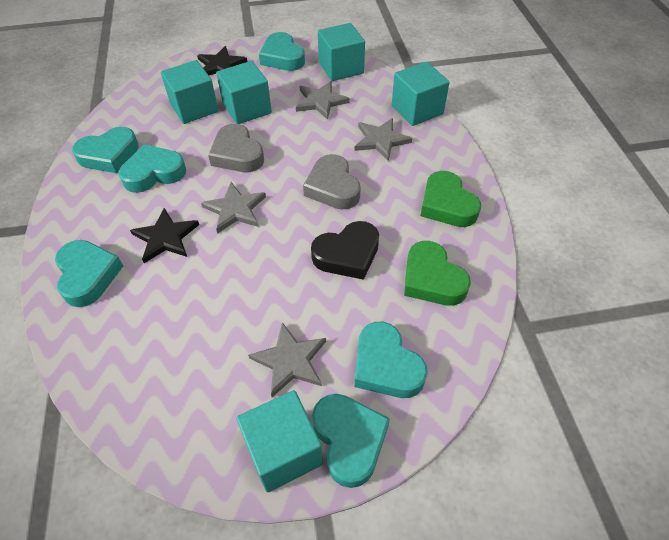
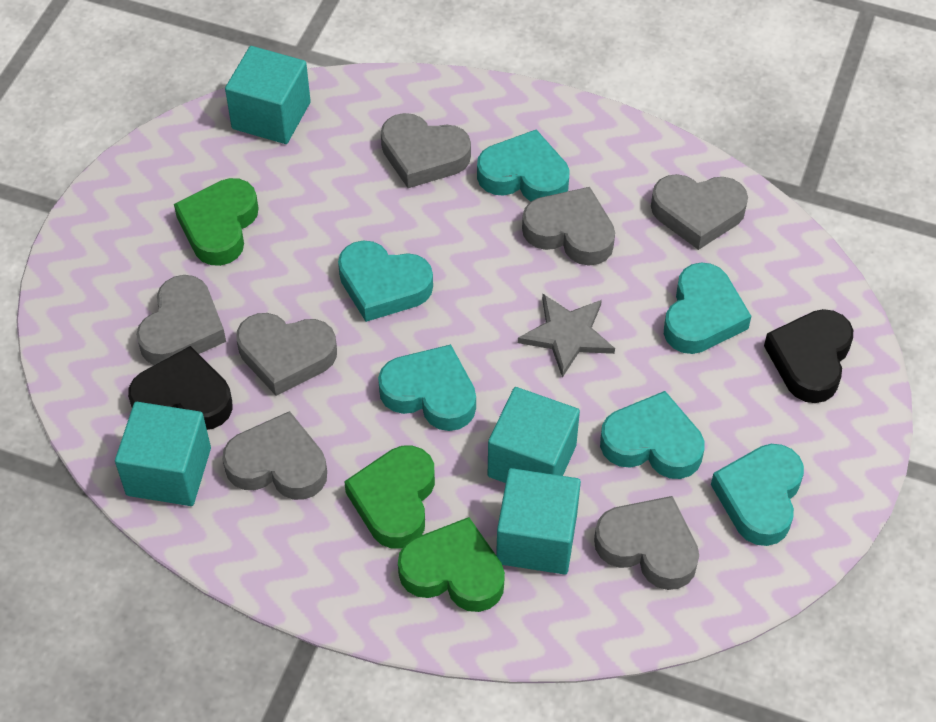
black heart: [311,221,379,280] = 1 -> [128,346,233,430] [764,309,853,403] = 2
black star: [130,208,199,263] [197,46,247,75] = 2 -> none = 0
green heart: [404,241,471,306] [421,171,481,227] = 2 -> [174,178,258,266] [344,445,435,549] [398,517,505,612] = 3
grey heart: [208,124,264,172] [303,154,361,210] = 2 -> [136,275,226,365] [222,411,327,500] [236,313,337,396] [381,113,471,188] [522,187,615,266] [594,496,699,590] [651,174,748,250] = 7
grey star: [201,182,266,234] [248,322,326,397] [296,81,350,120] [354,118,412,161] = 4 -> [518,294,615,378] = 1
turquoise cube: [161,60,219,124] [216,61,272,124] [236,390,323,492] [318,23,365,81] [392,62,450,126] = 5 -> [115,402,211,506] [225,46,311,144] [488,387,580,483] [496,468,581,575] = 4

